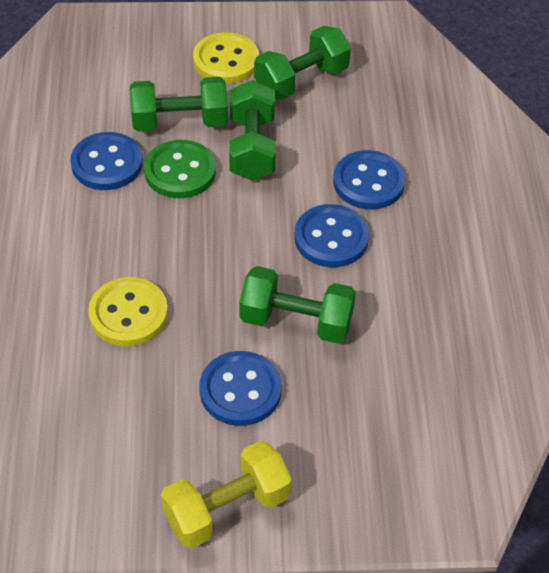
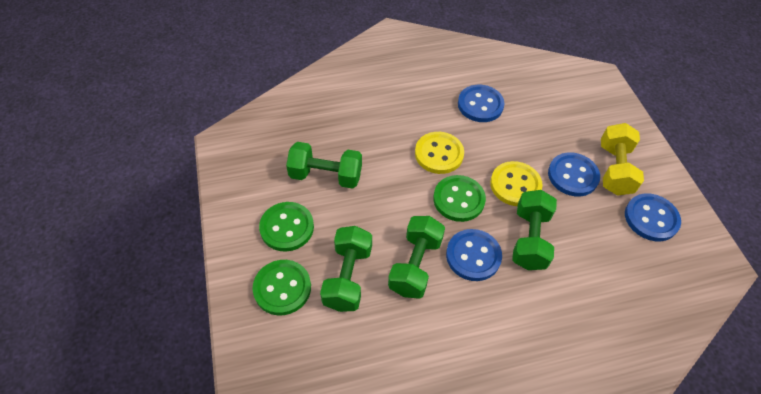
green button: [144,140,216,198] = 1 -> [253,260,311,315] [259,202,314,252] [433,175,486,222] = 3

